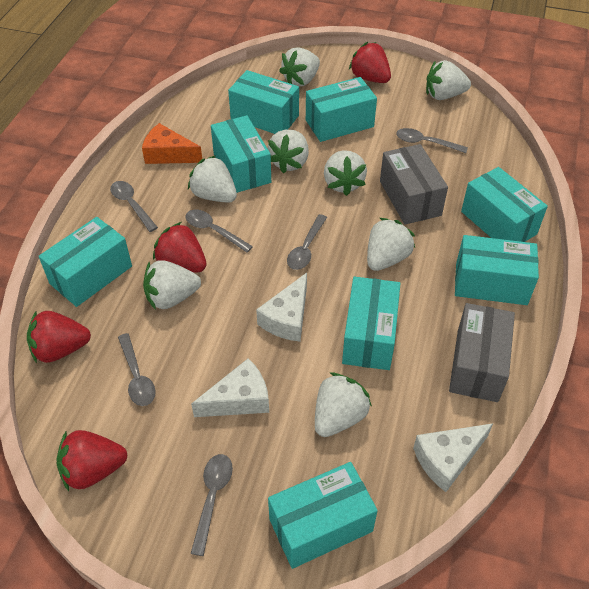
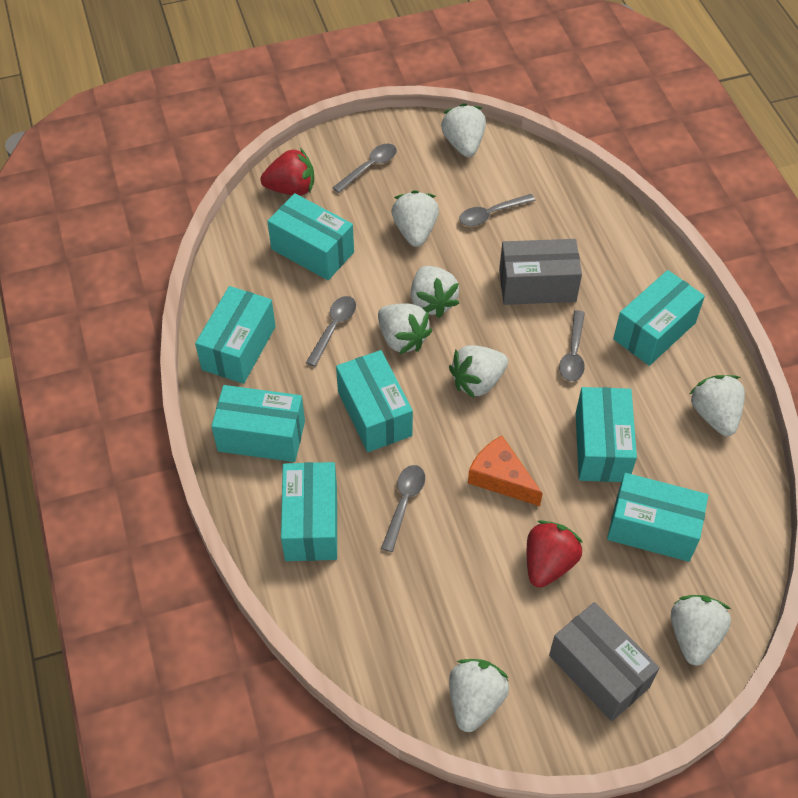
grey spoon: [110,181,158,232] [118,333,156,406] [185,210,253,253] [190,454,233,556] [287,214,327,270] [396,128,468,153] = 6 -> [306,296,356,367] [332,144,397,193] [381,465,425,552] [459,194,535,226] [559,310,585,381] = 5
red strawberry: [27,310,91,363] [56,430,127,491] [153,222,207,273] [349,42,391,83] = 4 -> [260,148,314,196] [527,520,583,588] = 2
white cheese: [191,358,269,417] [256,273,307,342] [413,423,493,492] = 3 -> none = 0

